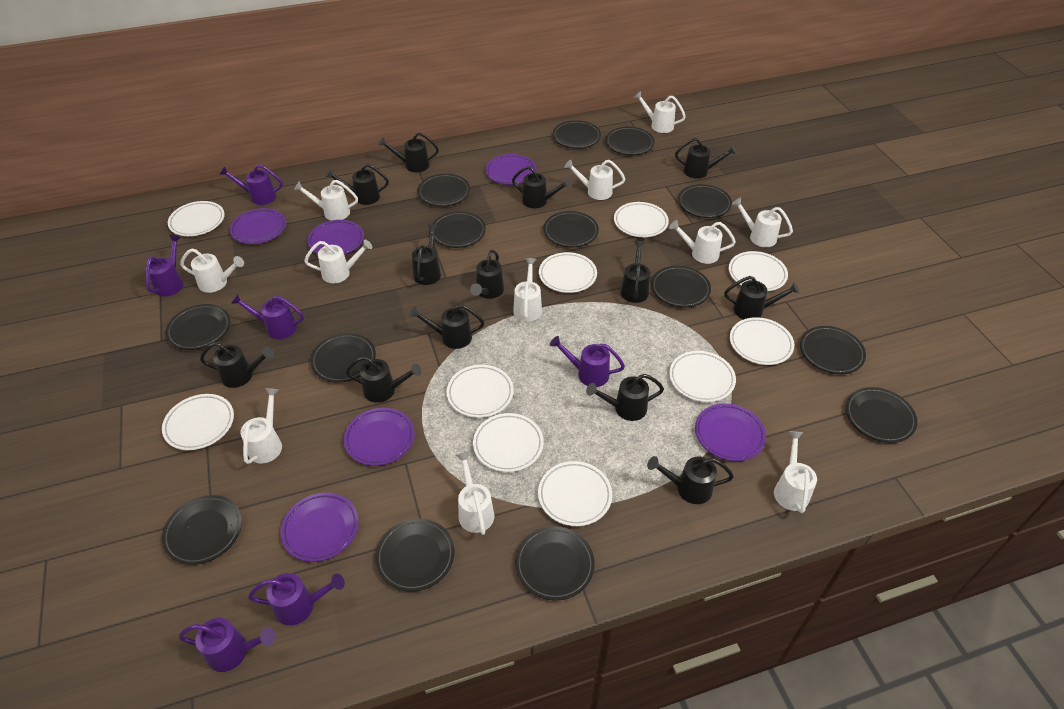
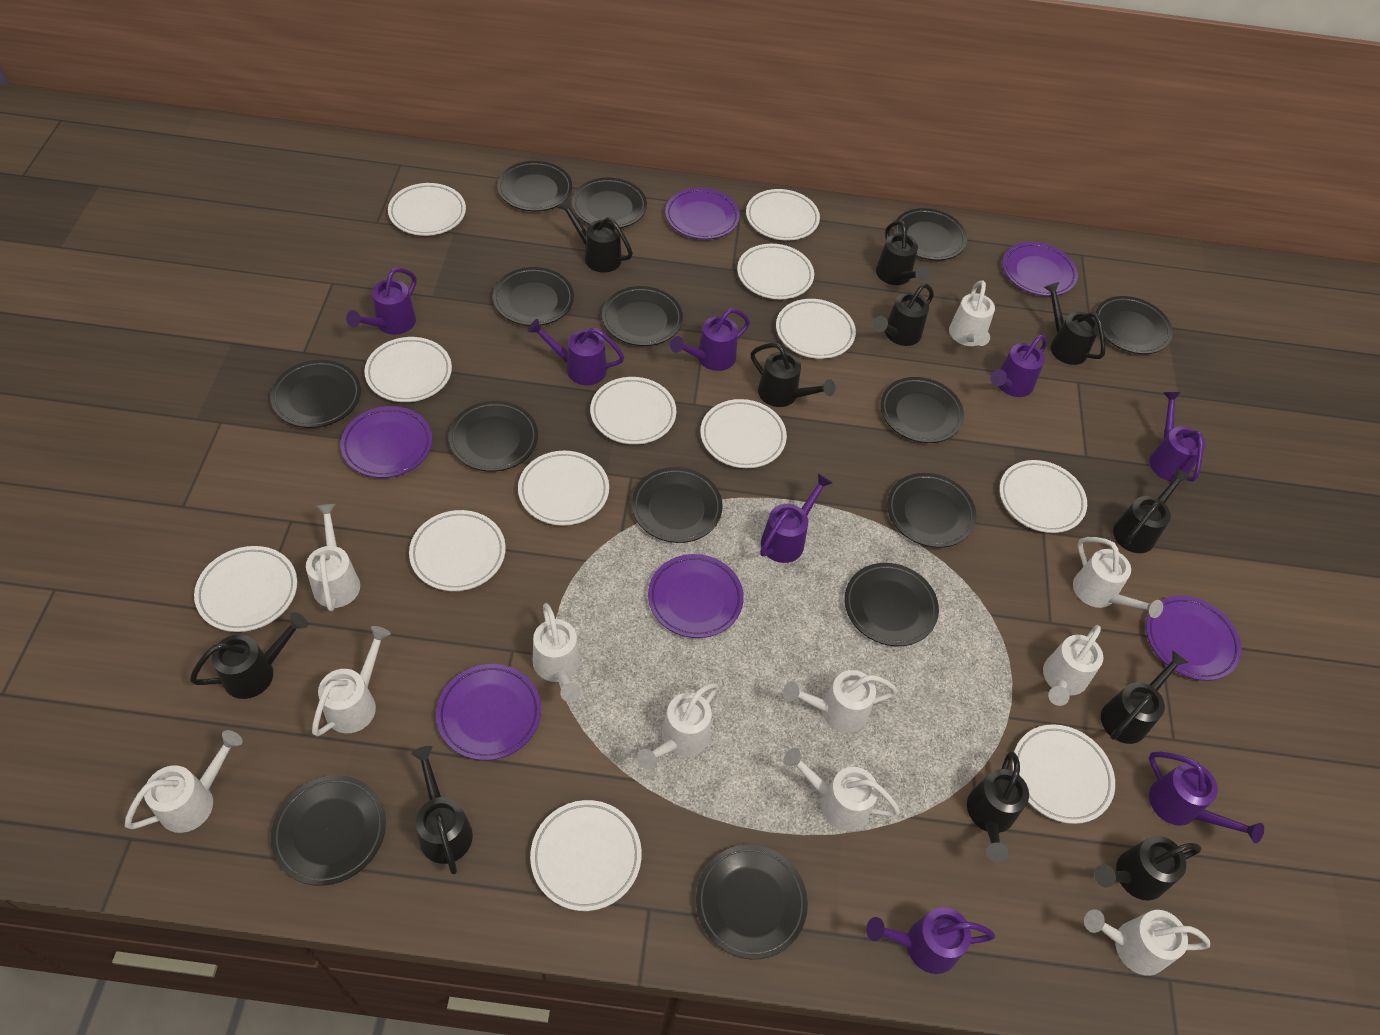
black watering can: [200,342,274,388] [325,164,389,205] [346,356,422,403] [378,132,439,172] [409,304,484,349] [412,224,441,285] [470,250,504,299] [512,166,571,208] [586,374,664,421] [621,241,650,303] [647,456,734,504] [675,138,737,179] [724,276,799,319] = 13 -> [190,612,308,699] [411,746,473,874] [557,199,633,273] [751,343,836,407] [873,284,934,346] [876,220,930,285] [967,752,1029,862] [1044,282,1106,365] [1094,836,1201,900] [1101,650,1189,744] [1113,468,1191,553] = 11
purple watering can: [146,235,183,296] [179,618,275,672] [219,164,283,205] [231,293,304,339] [248,573,345,626] [550,336,625,387] = 6 -> [346,267,416,335] [527,319,624,385] [670,308,750,371] [760,473,833,563] [866,907,995,974] [990,335,1047,397] [1149,392,1205,482] [1149,752,1264,843] = 8
white plate: [162,394,234,450] [168,201,225,236] [447,365,514,418] [473,413,544,472] [538,461,612,526] [539,252,597,293] [614,202,669,237] [669,351,736,402] [729,251,788,291] [730,317,794,365] = 10 -> [194,546,297,632] [364,337,452,402] [388,183,466,236] [409,510,506,591] [518,451,609,526] [530,800,642,911] [590,377,676,444] [700,399,787,468] [737,244,814,299] [746,189,820,241] [776,299,856,359] [999,460,1087,533] [1012,724,1115,824] = 13

